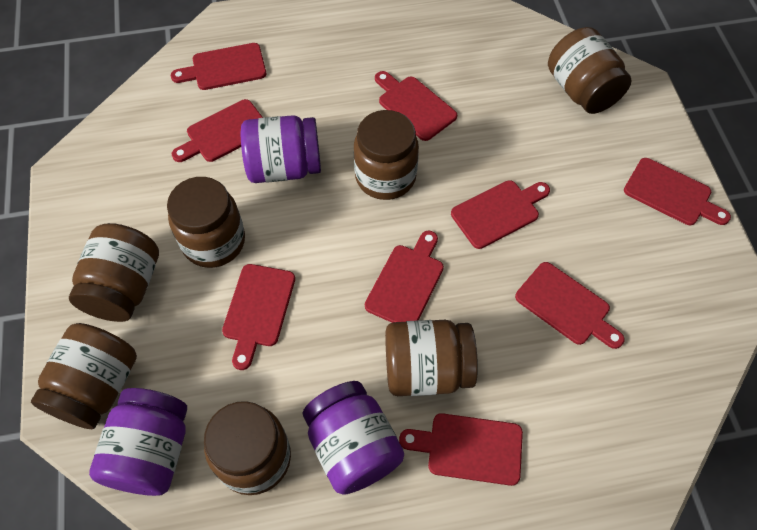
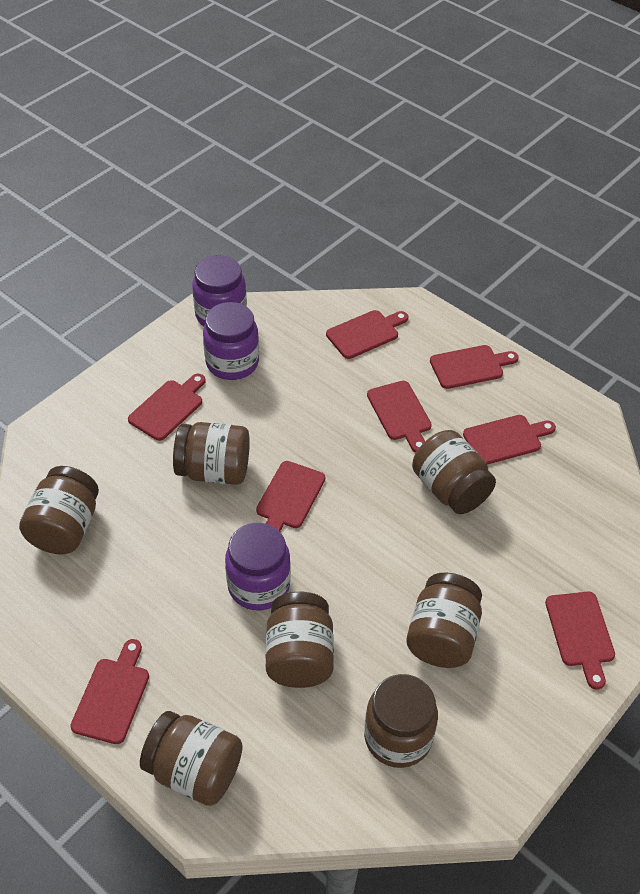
red cutting board: [171,43,266,90] [172,99,263,162] [222,264,295,370] [365,231,444,323] [375,71,457,141] [399,413,523,486] [451,180,550,249] [515,262,625,349] [624,158,731,225] = 9 -> [70,639,149,744] [128,374,206,441] [256,461,325,531] [326,310,408,359] [367,381,432,453] [430,345,519,389] [463,415,556,465] [545,592,615,690] = 8

